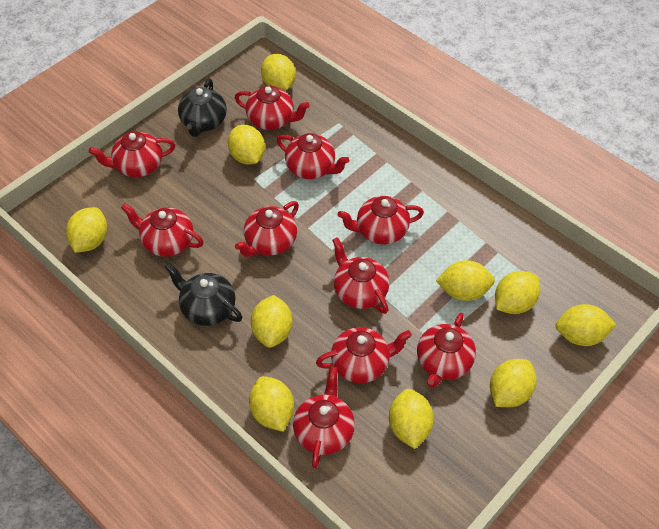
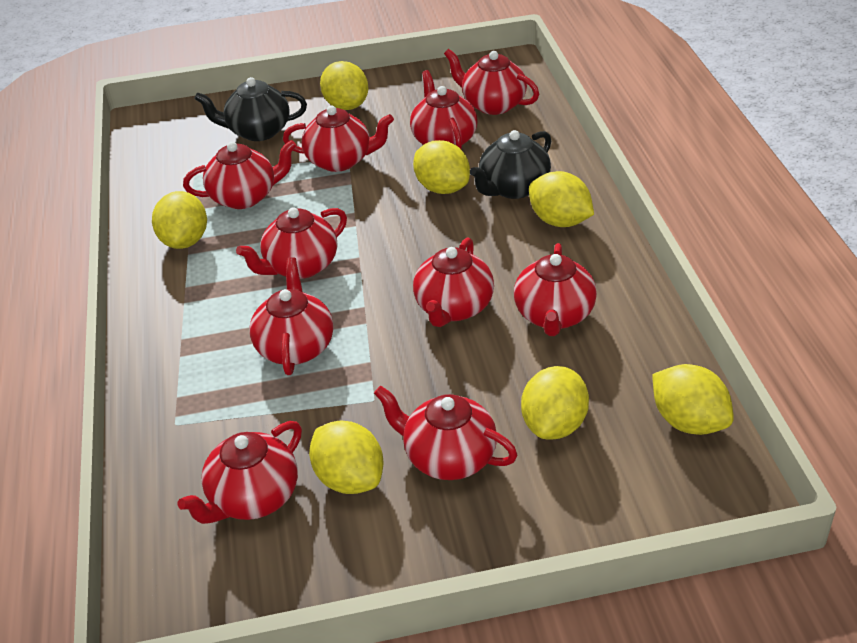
yellow lemon: [66,207,107,253] [228,125,265,164] [249,376,294,432] [251,295,293,348] [261,54,296,91] [389,389,434,449] [436,260,495,301] [490,359,537,407] [495,271,540,314] [556,304,616,346] = 10 -> [152,191,207,249] [309,421,384,494] [320,61,368,110] [413,140,470,194] [521,366,589,440] [529,171,594,227] [652,364,734,435] = 7

